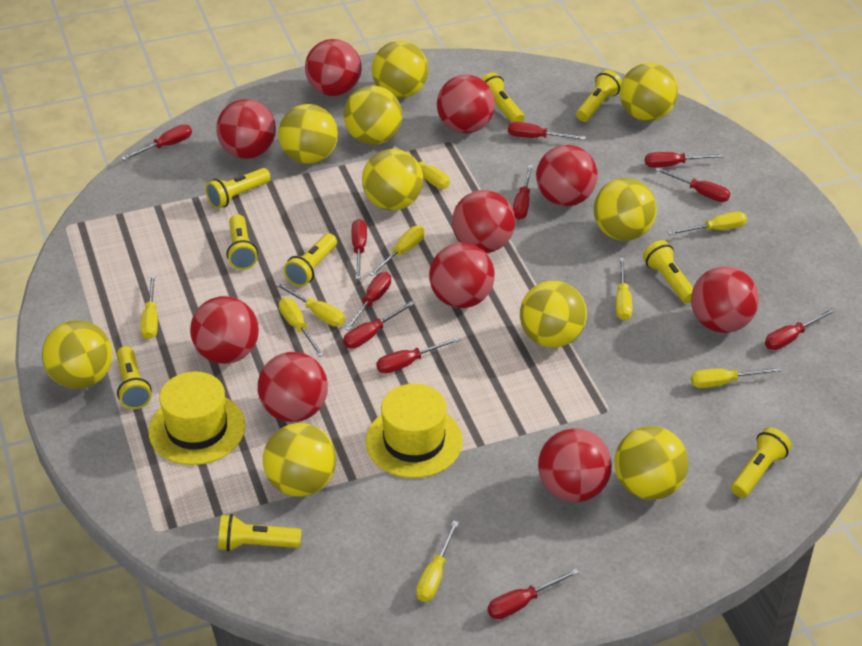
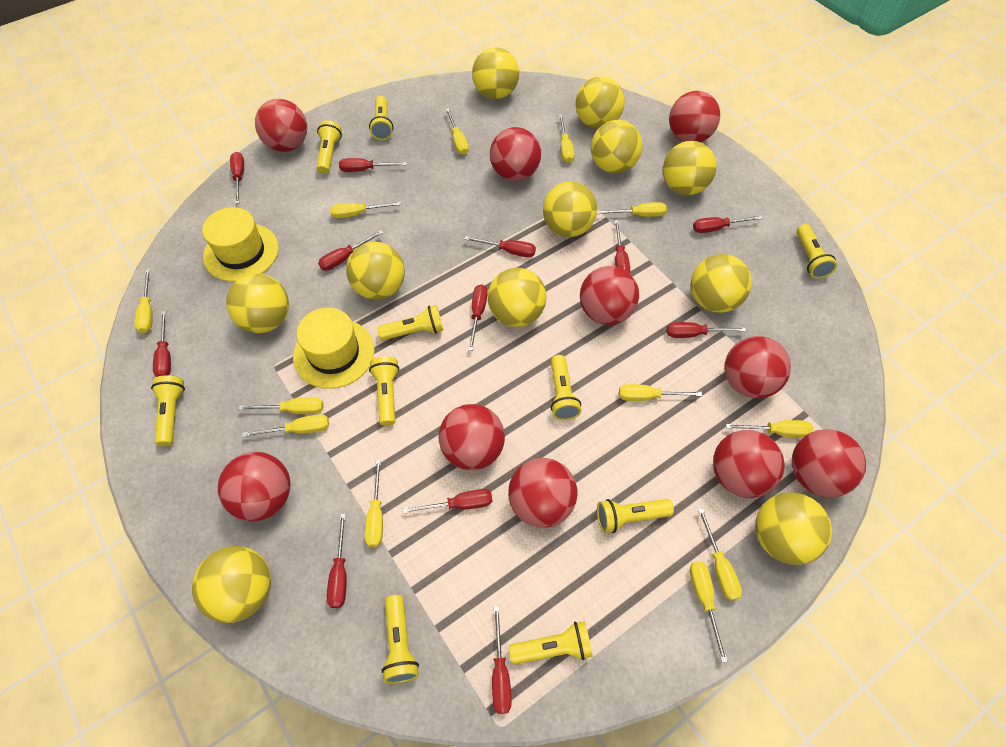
red screwdriver: [121,125,192,161] [343,301,415,349] [345,272,391,331] [352,219,367,279] [376,337,460,374] [487,569,579,619] [508,122,586,140] [513,165,533,220] [645,152,724,168] [655,167,730,202] [765,308,835,350] = 11 -> [153,311,171,377] [230,152,244,204] [318,230,384,271] [327,513,347,608] [339,158,407,172] [403,489,493,514] [464,236,536,257] [468,284,488,351] [492,606,512,714] [614,220,630,273] [667,322,746,338] [693,216,763,233] = 12
yellow ball: [42,320,112,389] [263,423,336,497] [278,104,338,164] [343,85,402,145] [362,149,423,210] [372,41,428,98] [520,281,587,348] [594,178,657,241] [614,426,689,500] [620,63,678,121] = 10 -> [192,546,271,623] [226,274,289,333] [346,242,405,300] [472,47,519,99] [488,268,547,327] [543,181,597,237] [575,76,625,129] [591,120,643,173] [662,141,717,195] [691,254,752,313] [755,492,832,565] = 11
yellow flashlight: [117,346,151,410] [205,168,271,209] [218,514,301,551] [227,214,258,270] [283,233,337,287] [481,72,525,123] [576,70,622,122] [643,240,693,303] [731,427,792,498] = 9 -> [151,375,185,446] [316,120,342,174] [369,96,393,140] [369,356,399,426] [377,305,443,340] [381,595,419,684] [509,621,593,665] [551,355,581,421] [597,499,674,533] [796,224,837,278] = 10
yellow screwdriver: [140,275,158,339] [275,282,345,326] [279,298,324,357] [369,225,425,276] [392,146,450,189] [416,520,459,602] [616,258,632,320] [668,211,747,235] [691,367,781,388] = 9 -> [134,269,153,333] [238,397,323,414] [242,414,329,437] [330,202,401,218] [365,460,383,547] [446,108,469,155] [559,114,575,163] [597,202,667,217] [619,384,702,401] [690,561,728,663] [698,508,742,601] [726,420,813,438] = 12

